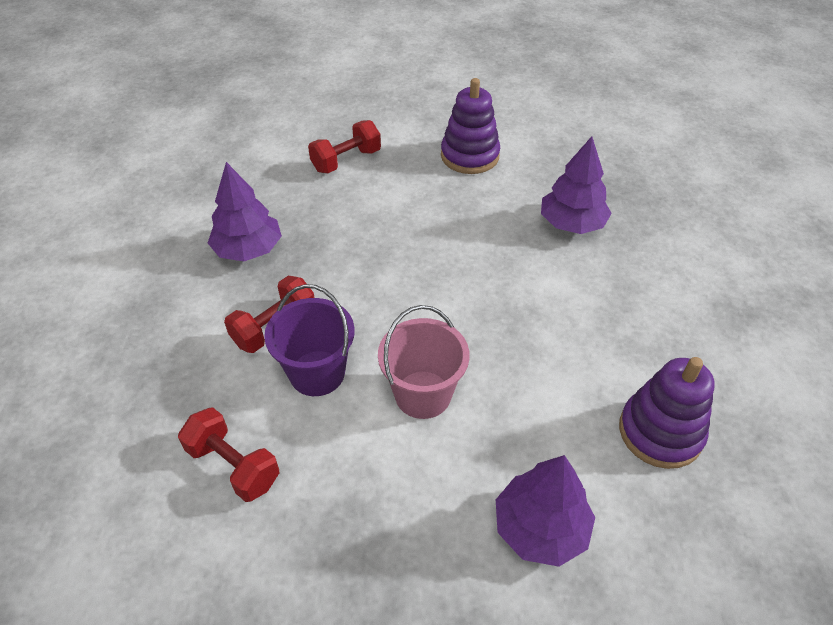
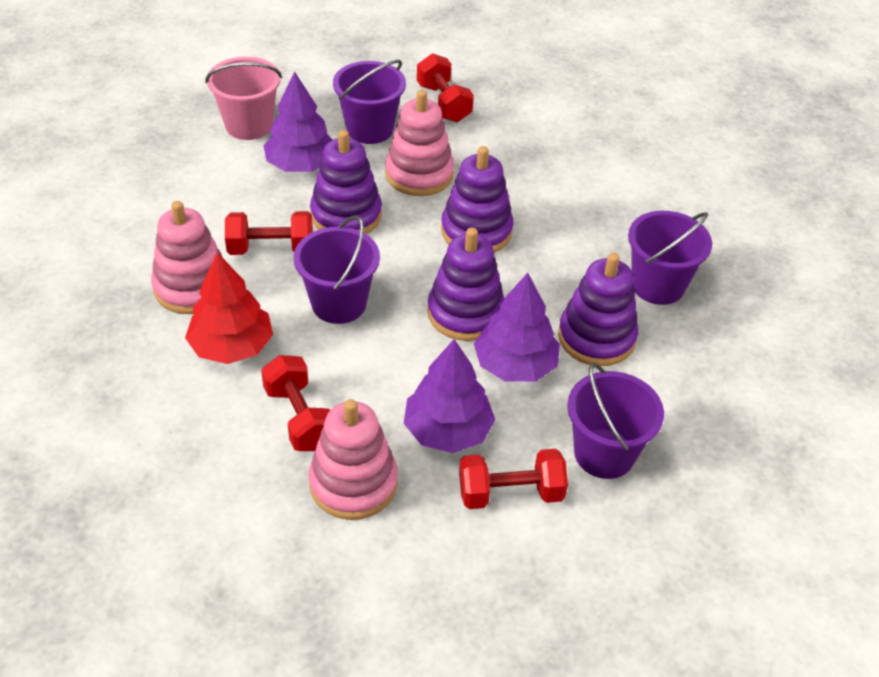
pink stacking toy: none = 0 -> [151,201,223,314] [308,399,398,520] [385,90,454,196] = 3
purple bucket: [264,284,355,396] = 1 -> [294,215,380,324] [333,60,406,144] [567,363,664,479] [628,211,712,305] = 4
purple stacking toy: [441,78,500,174] [619,357,715,469] = 2 -> [310,130,382,234] [427,228,504,341] [441,146,513,253] [558,253,638,366] = 4
red dumbbell: [178,407,279,502] [224,276,315,353] [308,120,381,173] = 3 -> [225,211,313,255] [261,355,330,451] [417,53,474,122] [459,449,568,509] = 4
red tree: none = 0 -> [185,252,273,364] = 1

